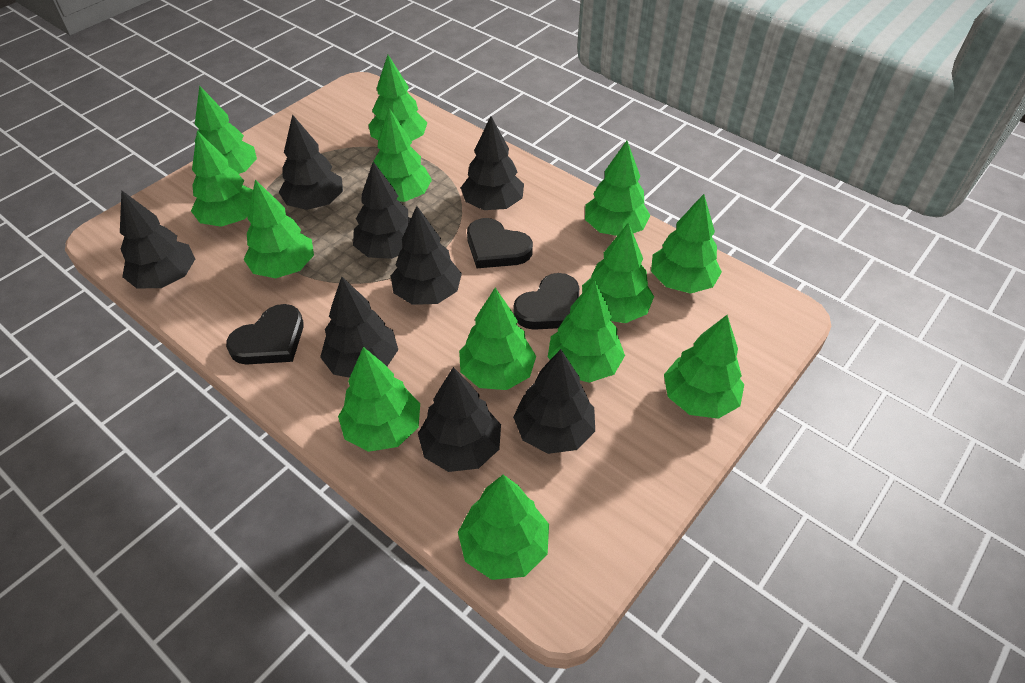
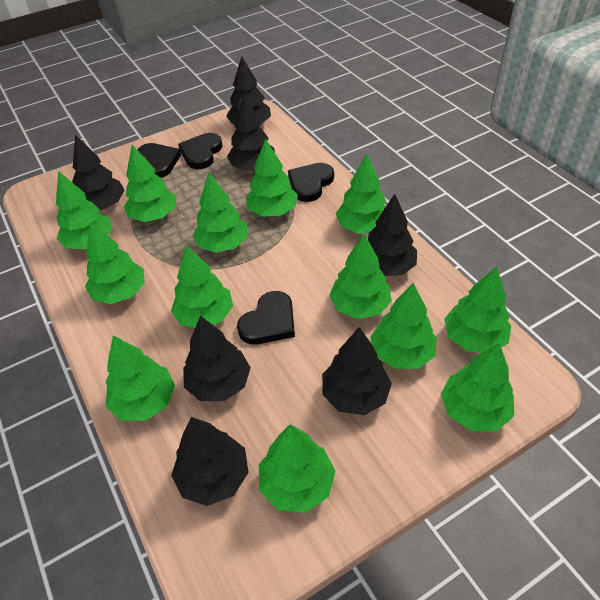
black heart: [226,304,304,365] [467,218,533,268] [513,273,579,330] = 3 -> [137,143,181,178] [178,133,223,169] [237,291,295,345] [288,163,334,202] = 4
black tree: [120,190,195,288] [279,114,343,210] [320,277,398,378] [353,162,411,259] [391,206,462,305] [418,367,501,472] [461,116,524,210] [513,349,595,454] = 8 -> [72,135,125,210] [171,417,249,506] [183,316,251,401] [226,56,271,124] [227,96,275,170] [322,327,392,415] [368,194,417,276] = 7

